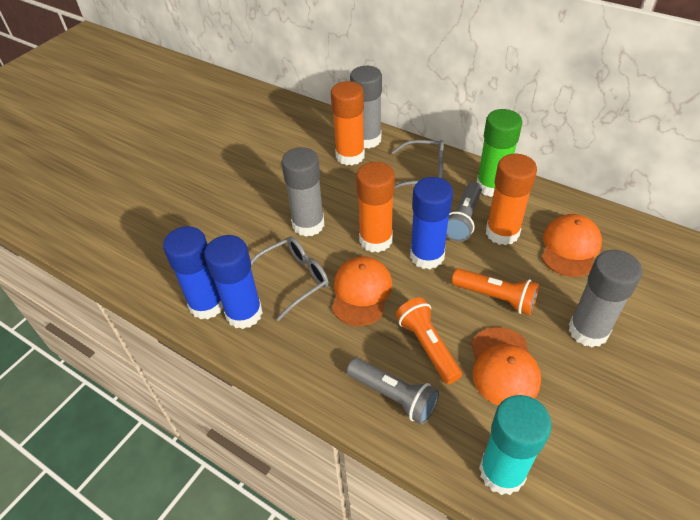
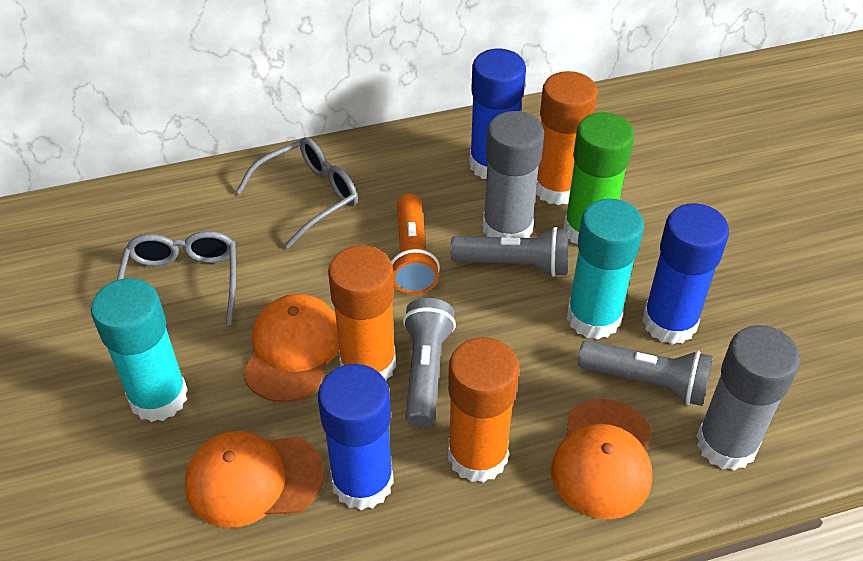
grey flashlight: [347,358,439,425] [446,182,482,242] = 2 -> [403,298,456,427] [450,227,568,277] [578,340,713,406] = 3
grey glue stick: [281,147,325,237] [350,66,382,148] [568,250,642,347] = 3 -> [483,111,544,238] [697,325,801,471] = 2
orange flashlight: [396,297,462,384] [452,268,539,315] = 2 -> [391,194,440,294] = 1
turquoise glue stick: [479,395,552,495] = 1 -> [91,278,188,422] [567,199,644,340] = 2

